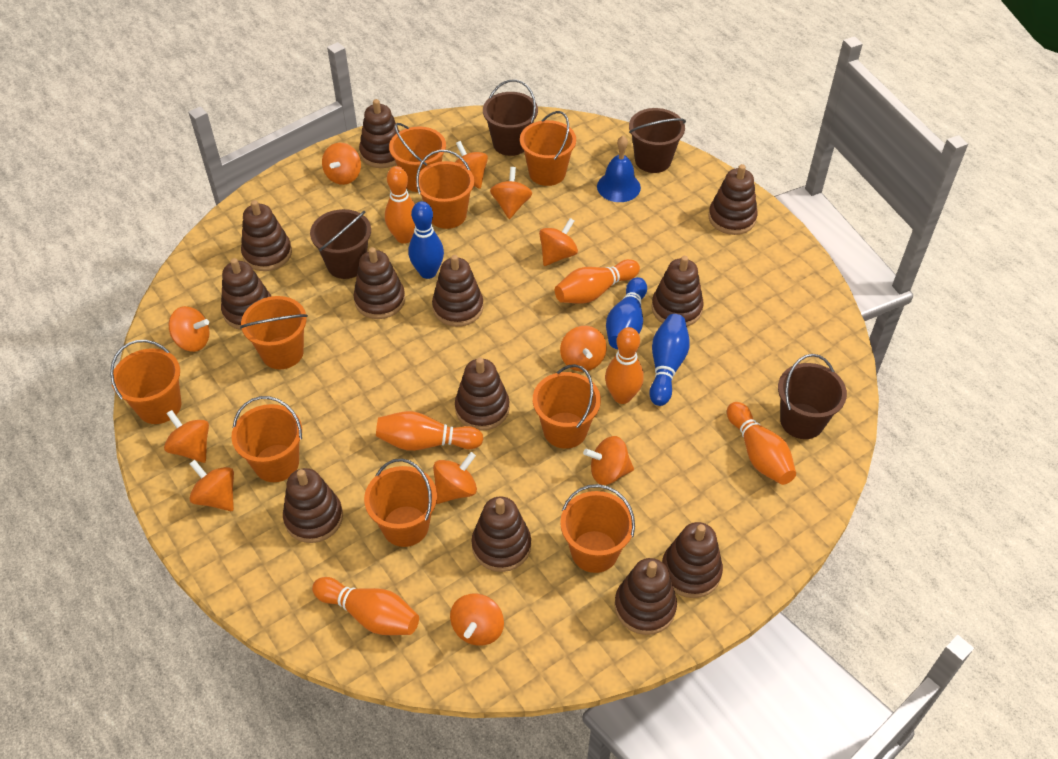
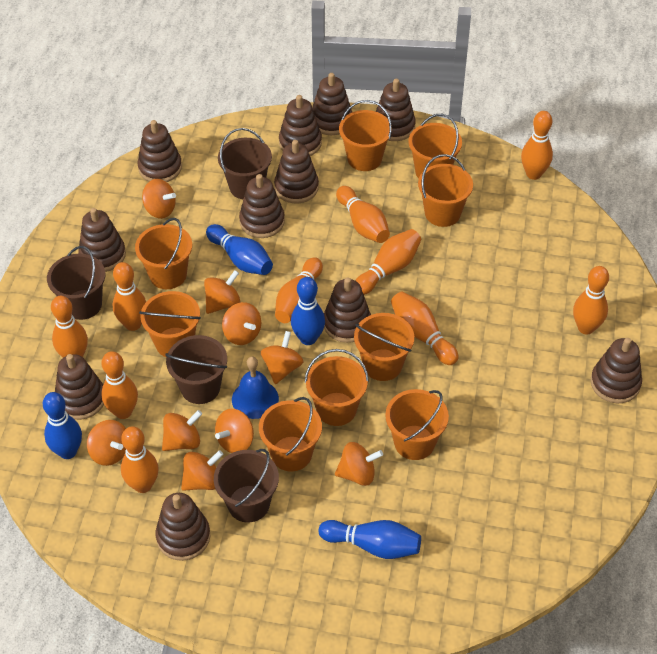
blue bowling pin: [409,201,444,279] [606,277,647,349] [649,314,690,406] = 3 -> [43,392,82,459] [206,224,273,275] [291,277,325,345] [318,520,421,559] = 4
brown stacking toy: [221,258,272,330] [241,200,292,271] [283,468,343,543] [353,247,405,319] [359,99,400,168] [432,255,483,327] [455,357,510,431] [471,496,531,572] [614,558,677,635] [652,256,704,326] [662,522,723,598] [708,164,758,235] = 12 -> [55,354,104,420] [78,208,126,272] [138,120,182,182] [156,493,210,561] [239,174,285,238] [274,140,319,203] [279,95,322,156] [312,73,352,135] [324,277,371,343] [376,79,416,141] [591,338,642,403] = 11
orange bowling pin: [312,577,419,635] [376,411,484,451] [385,166,415,244] [555,259,640,304] [605,327,644,404] [727,402,796,485] = 6 -> [51,296,88,358] [101,351,138,419] [112,262,146,331] [121,426,159,493] [275,257,323,323] [336,186,390,243] [355,229,421,295] [391,291,459,365] [521,111,553,180] [573,266,609,335] = 10
orange spinning top: [164,410,209,463] [169,306,210,352] [189,460,234,511] [322,143,361,185] [433,452,477,504] [450,593,504,646] [455,141,488,189] [490,167,532,219] [539,218,578,266] [560,326,607,372] [583,436,634,485] = 11 -> [87,420,126,466] [142,179,176,219] [162,410,202,451] [181,450,223,491] [204,270,240,314] [215,409,254,453] [222,302,261,345] [261,331,303,384] [335,442,383,486] = 9

